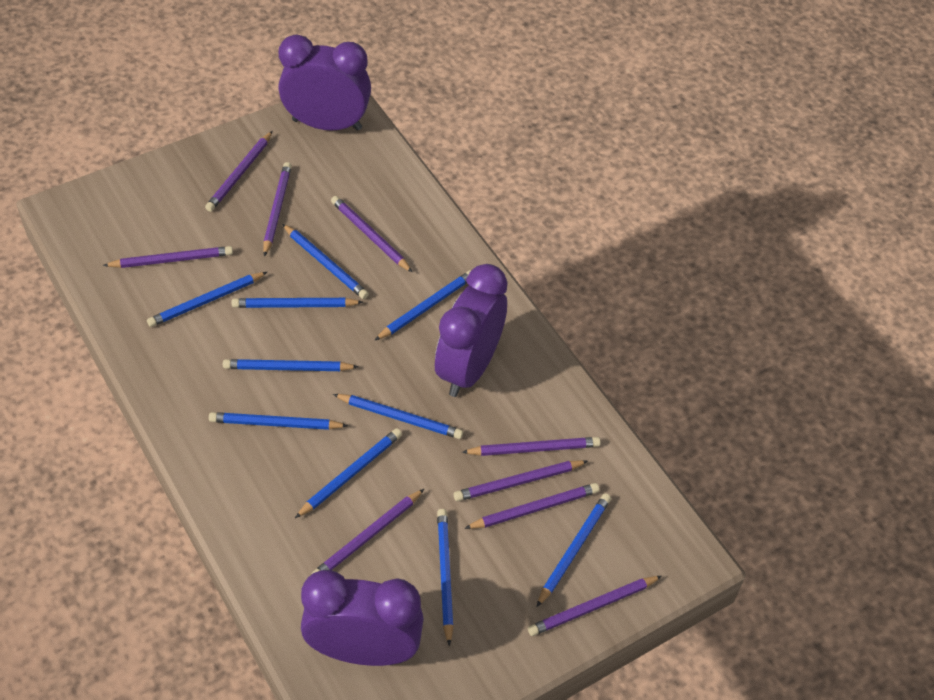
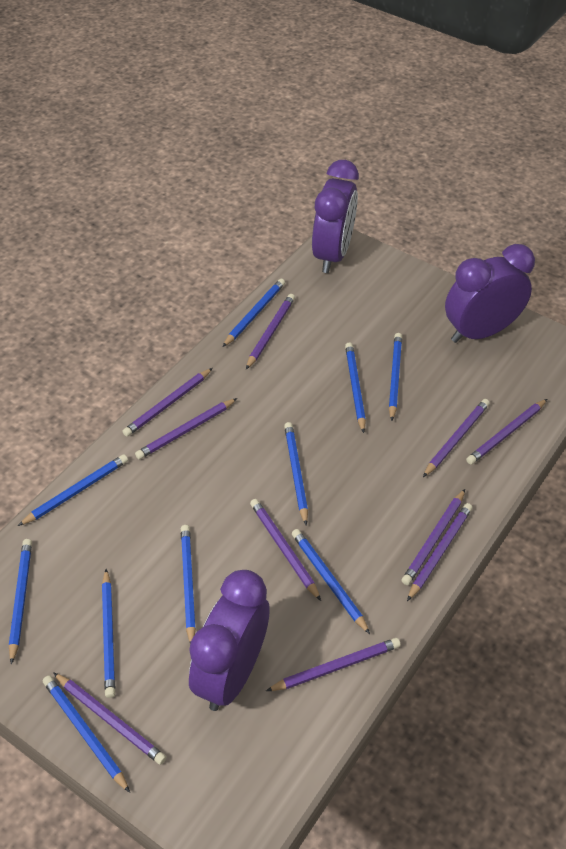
purple pencil: [103,246,233,268] [205,131,273,212] [263,162,292,257] [312,489,424,574] [331,196,413,273] [454,460,588,501] [462,437,601,456] [464,483,599,529] [528,576,662,636] = 9 -> [53,672,166,765] [122,368,213,437] [135,398,237,459] [246,294,295,369] [250,499,321,601] [266,638,401,691] [402,489,465,585] [407,503,473,601] [423,399,490,477] [466,399,547,465] = 10

